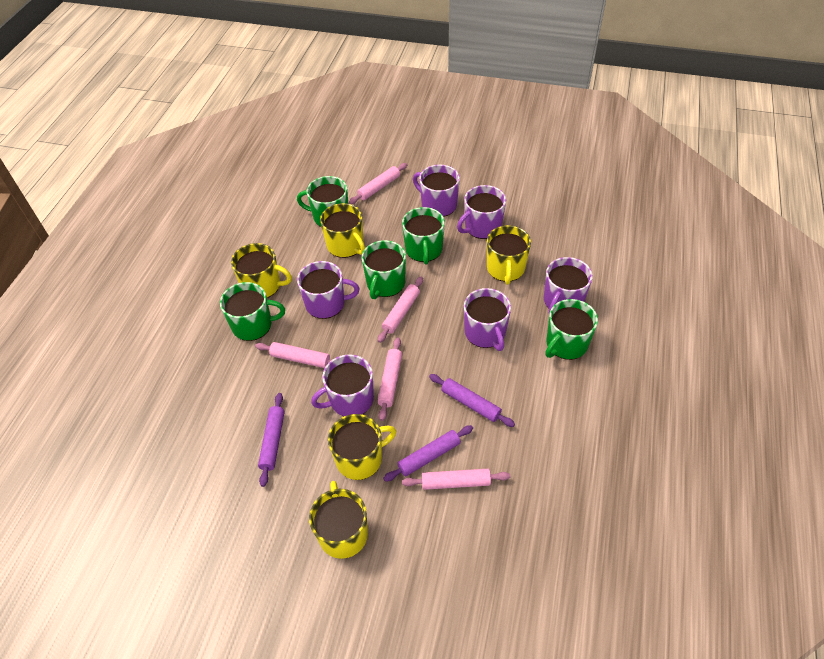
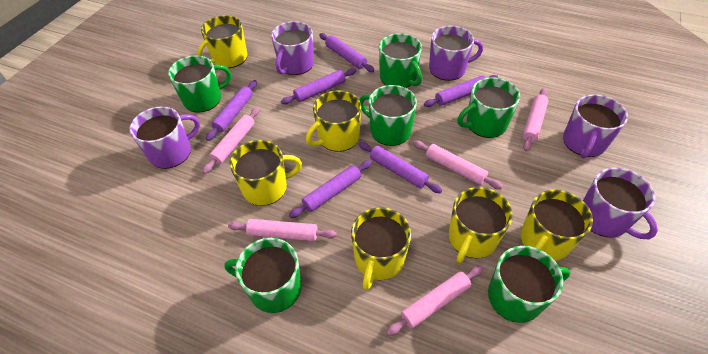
green mug: [220,282,285,341] [297,176,348,227] [362,240,406,299] [402,207,445,265] [545,299,598,360] = 5 -> [168,55,231,113] [224,238,301,313] [359,85,417,146] [379,33,422,88] [458,77,520,138] [488,246,570,323] = 6
purple mug: [297,261,359,319] [311,354,374,416] [413,165,460,217] [457,185,506,239] [464,288,511,351] [544,257,593,314] = 6 -> [130,106,200,169] [271,21,314,75] [429,26,483,81] [563,94,628,158] [583,167,658,239] = 5
purple rolling pin: [258,393,285,487] [383,425,473,482] [429,374,515,427] = 3 -> [206,80,257,141] [281,68,356,104] [289,160,372,218] [319,33,375,72] [359,142,442,193] [424,75,498,107] = 6
yellow mug: [231,243,292,298] [309,481,368,559] [320,203,365,258] [328,414,396,480] [487,225,531,285] = 5 -> [197,15,247,68] [229,140,302,206] [306,90,361,152] [351,207,411,290] [449,187,513,263] [521,190,593,261] = 6

